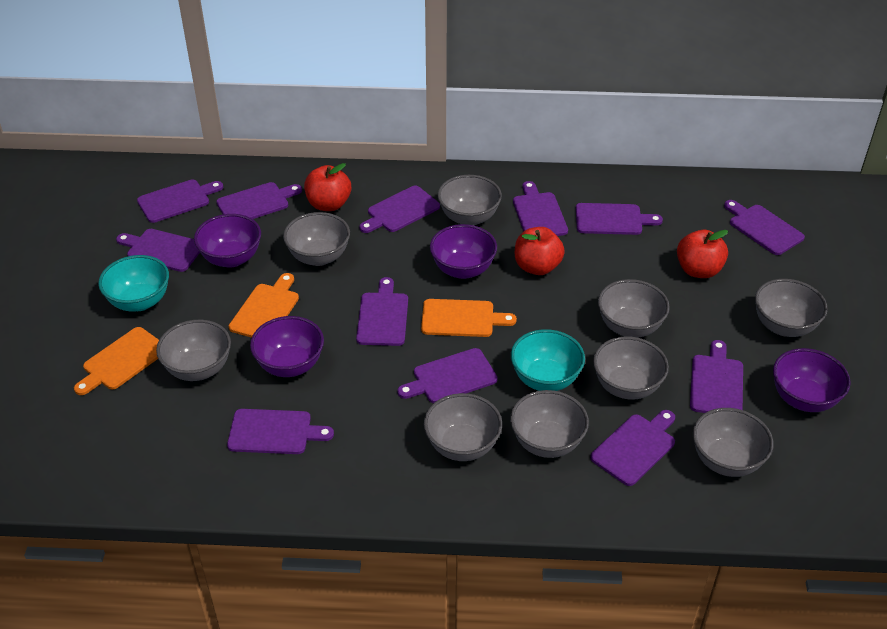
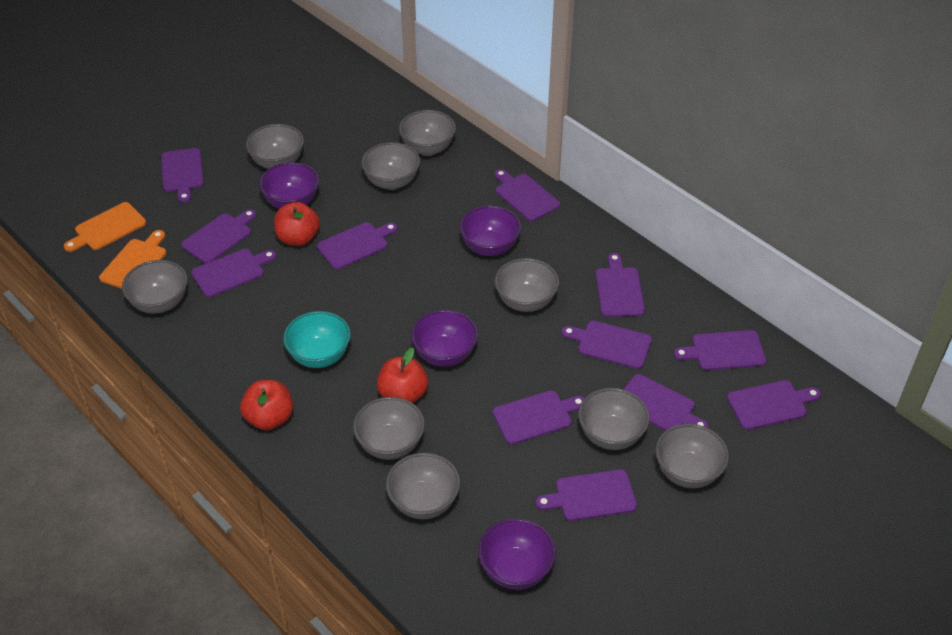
orange cutting board: [74,327,159,395] [229,273,299,338] [421,299,517,337] = 3 -> [64,202,146,252] [99,230,166,289] = 2
turquoise bowl: [98,255,169,312] [511,329,585,391] = 2 -> [283,311,351,368] = 1

